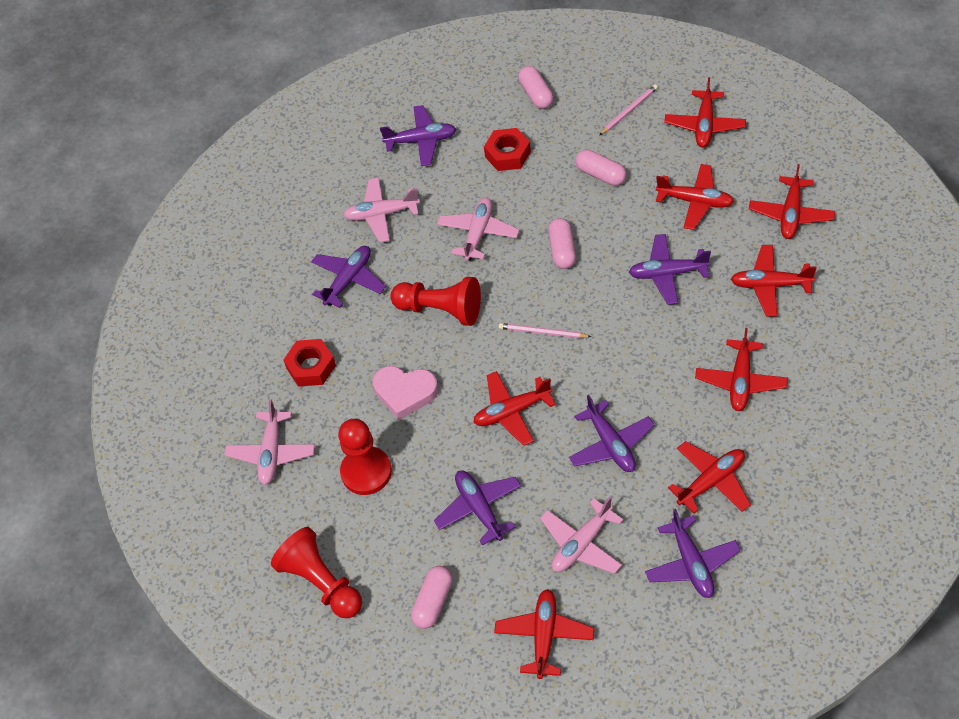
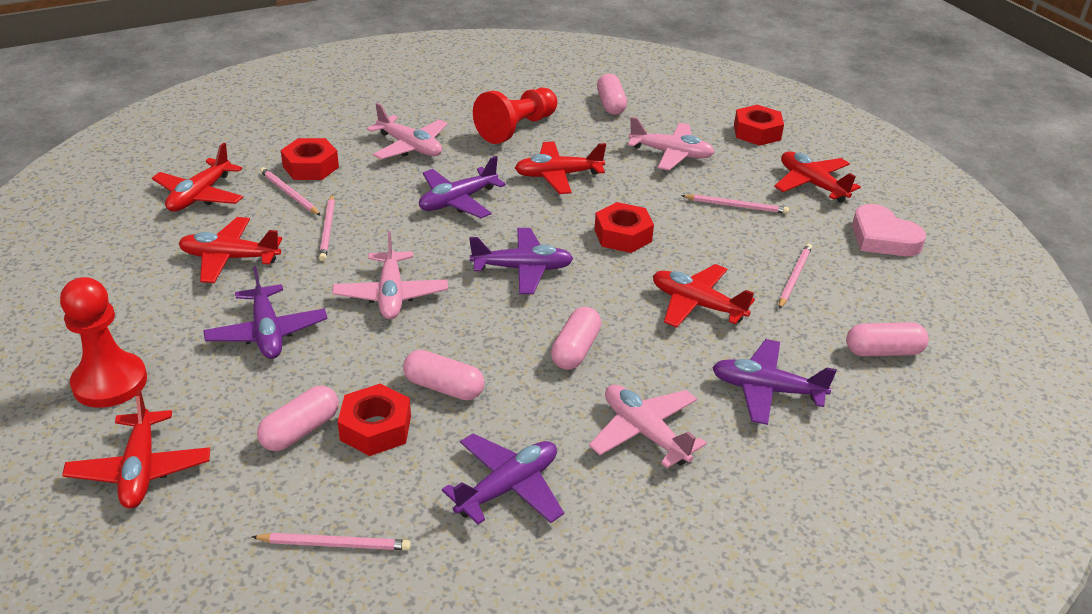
pink capsule: [411,566,453,629] [518,66,554,109] [548,218,576,269] [575,150,627,186] = 4 -> [257,386,339,451] [403,350,484,401] [551,307,601,370] [597,74,627,115] [846,322,929,357] = 5
pink pencil: [499,323,592,338] [600,84,658,135] = 2 -> [252,533,411,550] [260,167,321,216] [319,194,335,261] [681,194,789,214] [779,243,812,309] = 5
purple plane: [311,246,386,308] [380,105,456,166] [434,471,521,546] [569,395,654,472] [629,234,711,305] [645,509,741,598] = 6 -> [203,266,328,359] [419,156,506,218] [442,433,564,524] [469,228,574,294] [712,339,837,425] = 5
red nut: [283,339,336,387] [484,128,531,171] = 2 -> [281,138,339,180] [338,384,411,456] [594,202,654,253] [734,105,784,146] = 4
red pawn: [271,527,362,618] [338,419,392,495] [390,277,481,326] = 3 -> [60,277,147,408] [473,88,557,144] = 2
red plane: [473,371,556,446] [494,589,594,679] [656,164,734,230] [664,77,746,147] [668,441,751,514] [695,328,788,411] [731,245,817,316] [749,164,835,239] = 8 -> [62,389,210,508] [152,143,243,212] [178,217,282,283] [515,141,606,194] [653,264,755,328] [774,151,861,203] = 6

